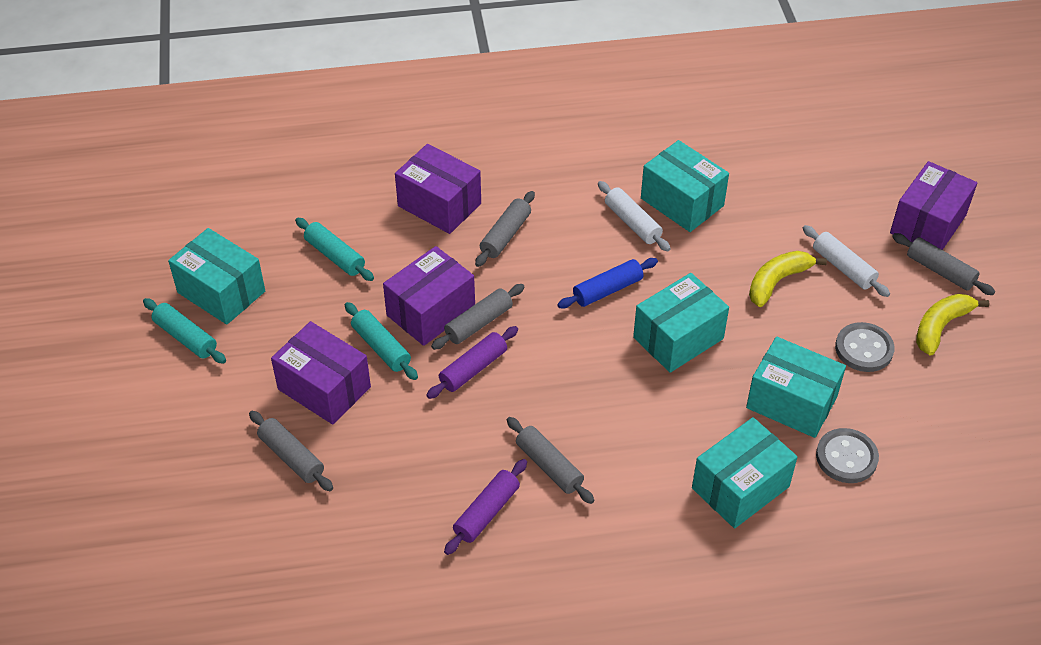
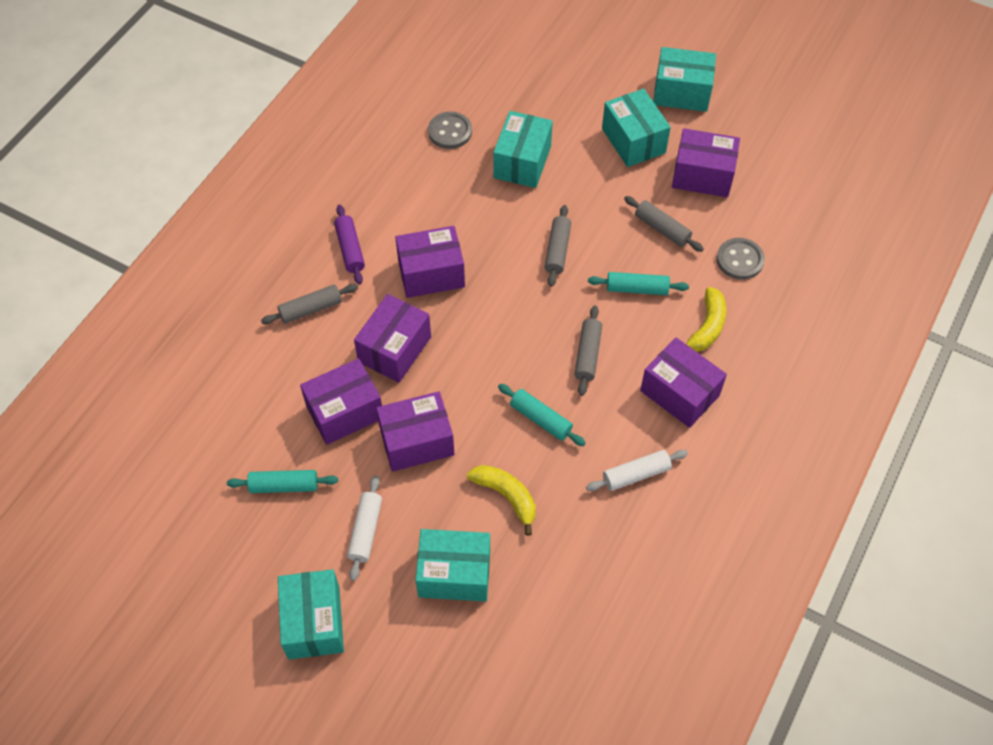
blue rolling pin: [557,258,658,308] = 1 -> none = 0
grey rolling pin: [249,411,333,491] [431,284,524,350] [475,191,535,267] [507,417,594,504] [892,233,995,295] = 5 -> [261,284,358,324] [545,205,571,287] [575,306,602,396] [624,196,704,252] = 4
purple box: [271,321,371,425] [383,246,475,346] [395,144,481,234] [890,161,977,250] = 4 -> [300,358,382,445] [354,294,431,383] [376,391,454,472] [395,226,465,298] [640,338,727,428] [672,128,740,197] = 6
purple rolling pin: [426,326,518,399] [444,459,527,555] = 2 -> [334,205,365,285] = 1

